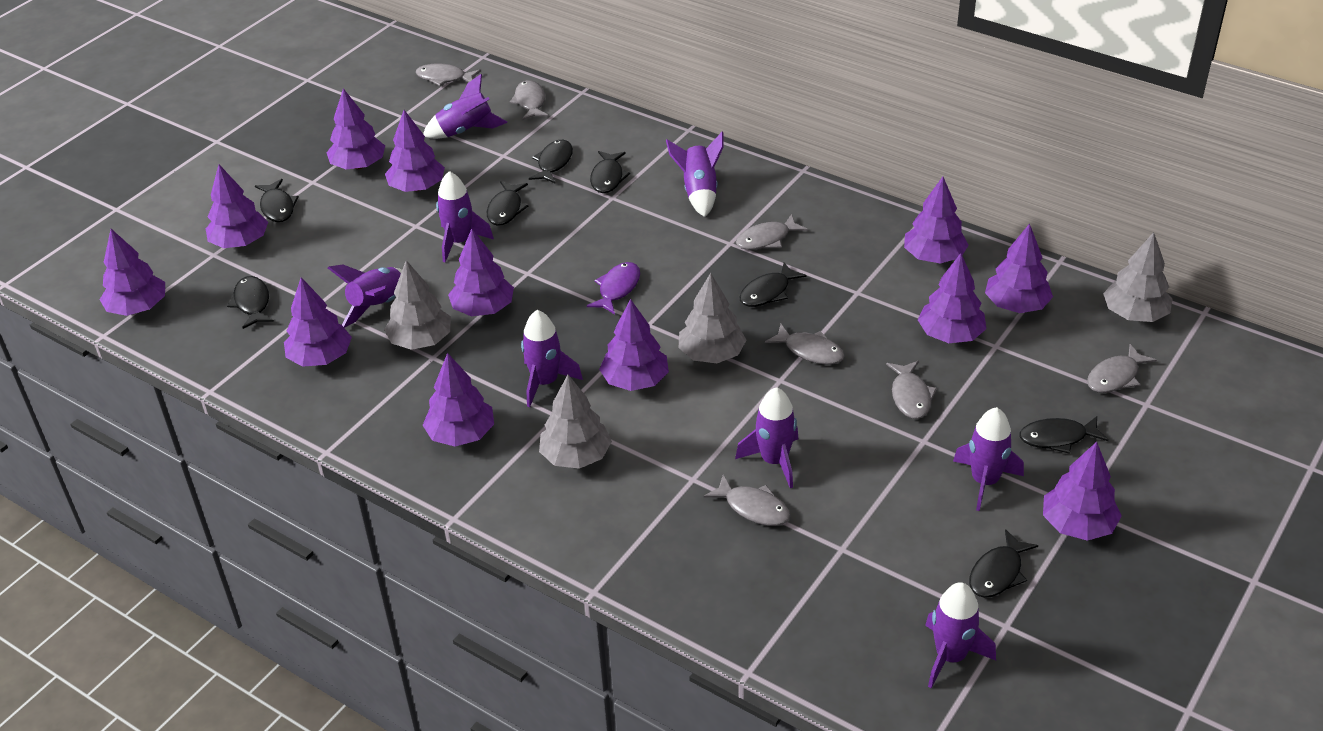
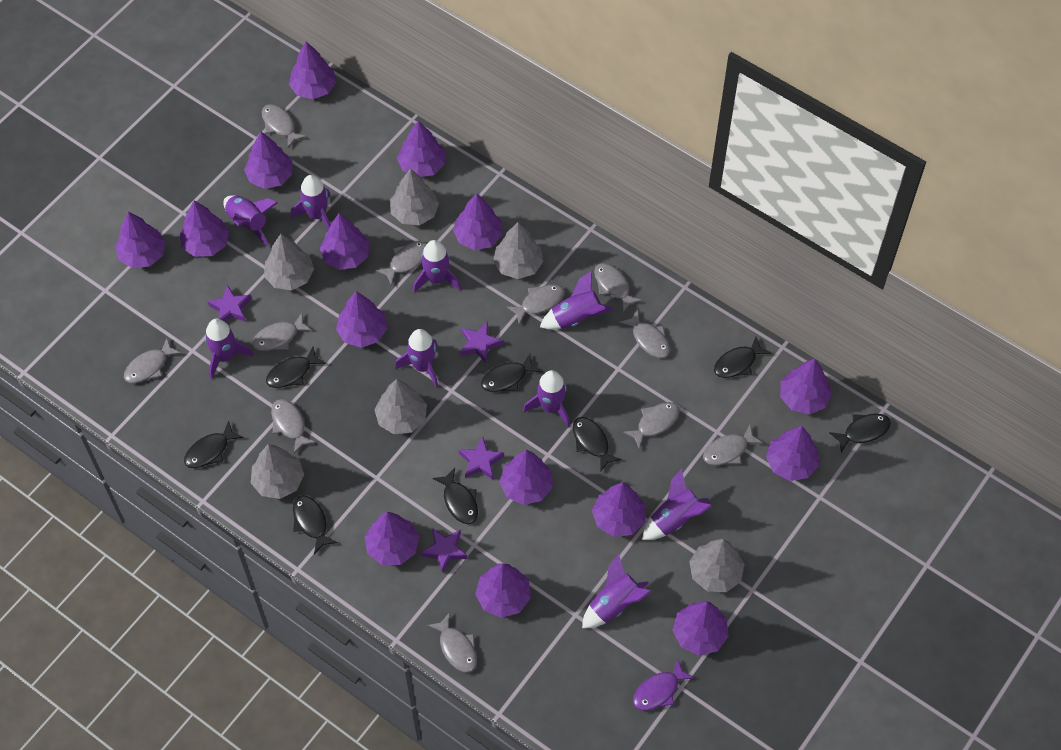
grey fish: [416,63,481,86] [510,80,549,120] [704,475,790,526] [736,214,808,250] [765,324,845,365] [886,361,937,419] [1087,344,1157,393] = 7 -> [124,338,182,383] [252,313,313,351] [262,104,307,148] [271,399,316,454] [376,241,427,286] [427,612,477,673] [506,284,565,324] [594,263,642,312] [619,310,670,358] [623,402,680,449] [703,425,763,465] = 11
grey tree: [384,260,451,350] [539,375,612,469] [678,273,746,363] [1103,232,1173,322] = 4 -> [251,444,304,499] [264,234,314,290] [374,379,427,434] [390,168,439,225] [493,222,543,279] [689,539,745,592] = 6
purple rocket: [328,264,402,328] [423,74,507,139] [436,171,494,262] [521,310,583,407] [666,132,724,217] [735,387,798,488] [925,582,996,688] [953,407,1024,511] = 8 -> [205,319,254,379] [223,195,278,246] [291,175,331,229] [395,329,438,388] [413,240,461,293] [523,370,570,428] [540,271,613,330] [582,554,652,628] [642,469,712,540] = 9
purple star: none = 0 -> [207,285,252,322] [421,528,468,572] [459,437,504,480] [460,321,503,363] = 4
purple tree: [100,229,165,316] [206,165,268,248] [284,277,352,367] [326,88,385,169] [385,110,445,192] [422,353,494,447] [448,229,514,316] [599,299,669,391] [904,177,969,264] [918,253,986,343] [985,224,1053,313] [1043,442,1122,541] = 12 -> [115,212,166,268] [179,201,230,257] [244,132,292,189] [289,42,336,99] [320,213,369,270] [336,291,387,348] [365,512,419,565] [397,120,445,177] [453,193,502,250] [475,563,531,618] [499,450,553,505] [592,483,646,537] [673,601,729,655] [766,426,819,481] [780,358,832,415] = 15

